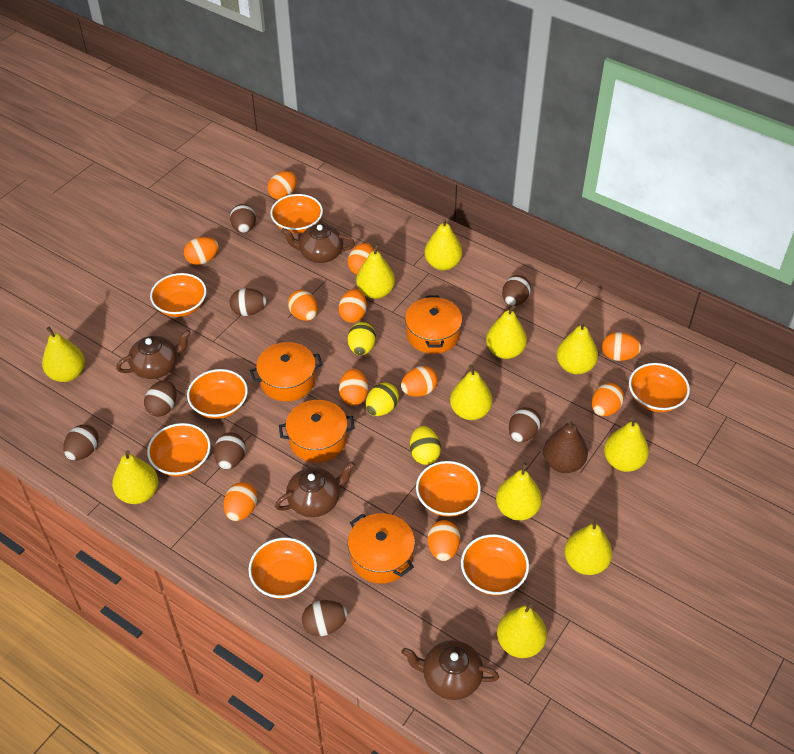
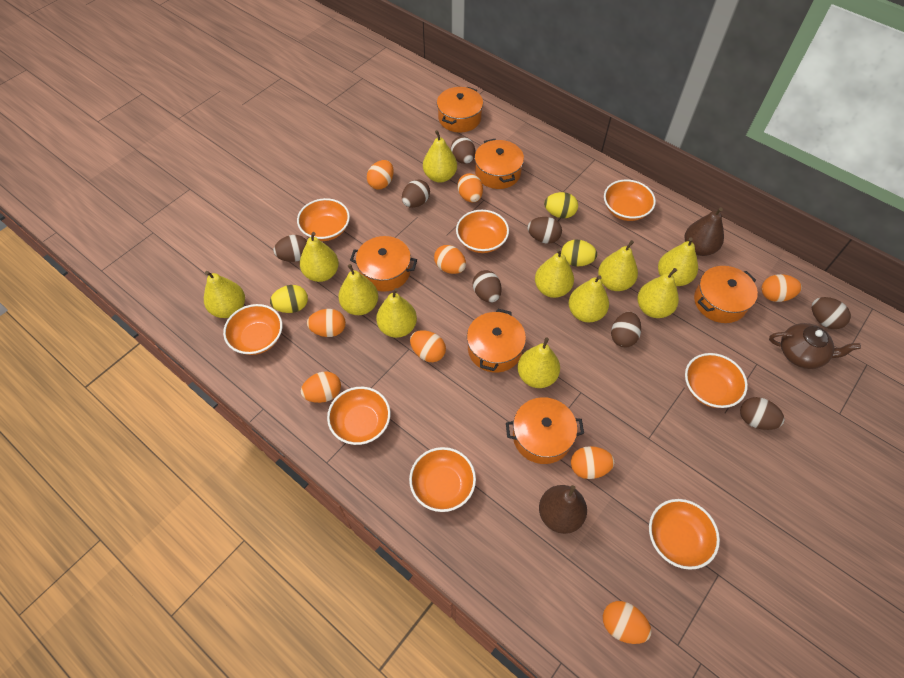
brown pear: [543,419,588,473] = 1 -> [539,485,587,534] [685,207,724,256] = 2
brown teapot: [116,329,191,379] [275,461,355,517] [281,224,355,263] [401,640,499,700] = 4 -> [769,323,861,369] = 1
orange egg: [184,237,219,265] [224,482,258,521] [268,171,297,200] [288,290,318,321] [339,289,367,323] [339,369,368,406] [348,243,374,274] [401,366,438,397] [428,520,460,561] [592,383,624,416] [602,332,641,361] = 11 -> [301,371,341,403] [307,309,346,337] [367,160,394,189] [410,330,446,362] [434,245,466,274] [457,173,483,202] [571,446,614,479] [603,601,652,644] [762,274,802,302] = 9
orange pot: [250,342,323,401] [279,400,355,463] [348,513,415,583] [405,295,462,354] = 4 -> [350,236,417,292] [437,87,483,132] [467,309,526,372] [475,139,524,189] [506,397,584,464] [694,266,758,323] = 6

